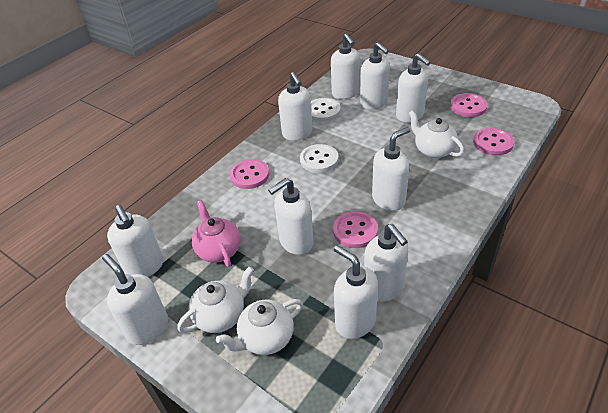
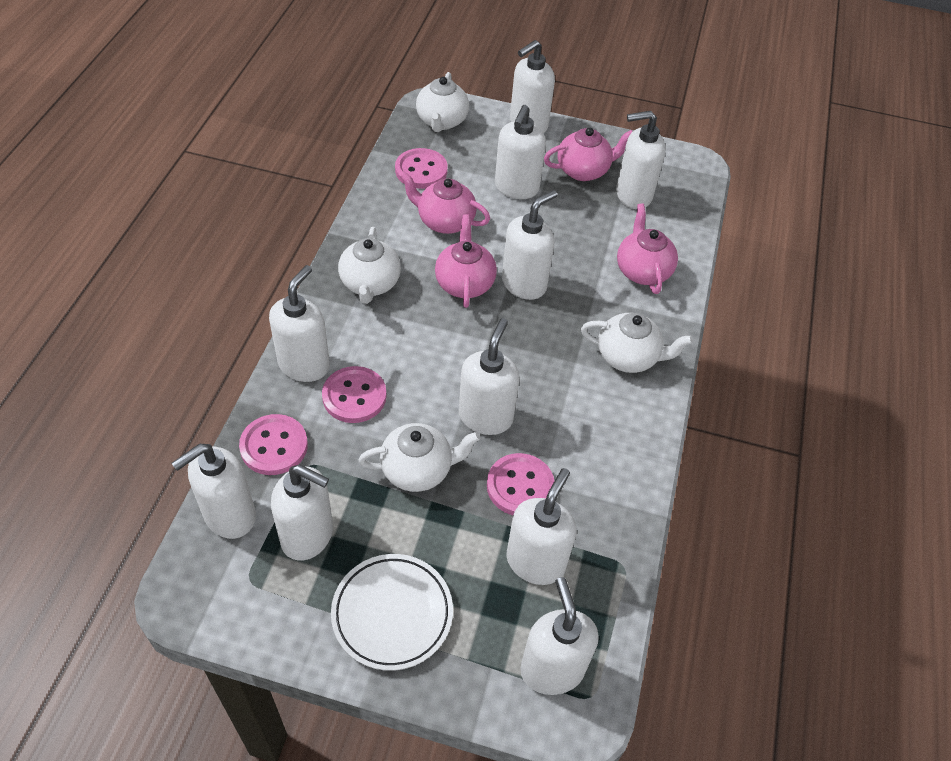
pink teapot: [192,200,241,267] = 1 -> [400,172,490,234] [435,214,497,308] [544,128,633,181] [617,204,678,294] = 4
white button: [300,144,338,173] [311,98,341,122] = 2 -> none = 0
white plate: none = 0 -> [331,554,453,671] = 1
white teapot: [177,266,254,333] [216,299,303,355] [409,110,464,158] = 3 -> [338,227,401,304] [359,423,480,492] [416,72,469,132] [581,313,693,373] = 4

